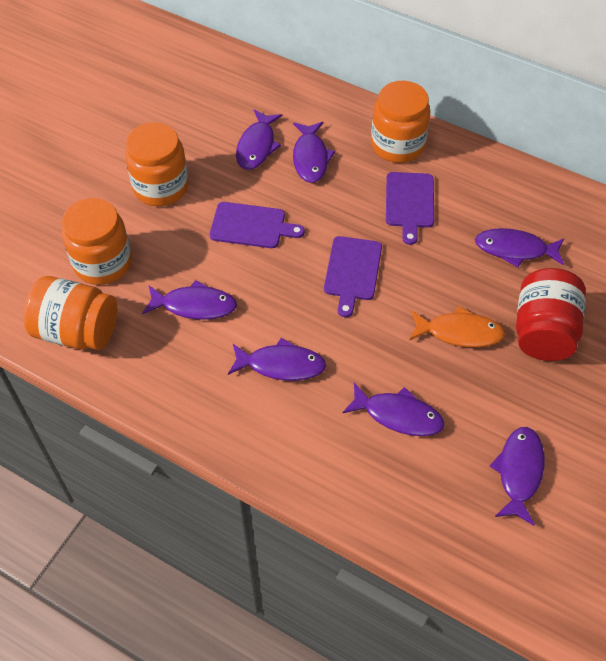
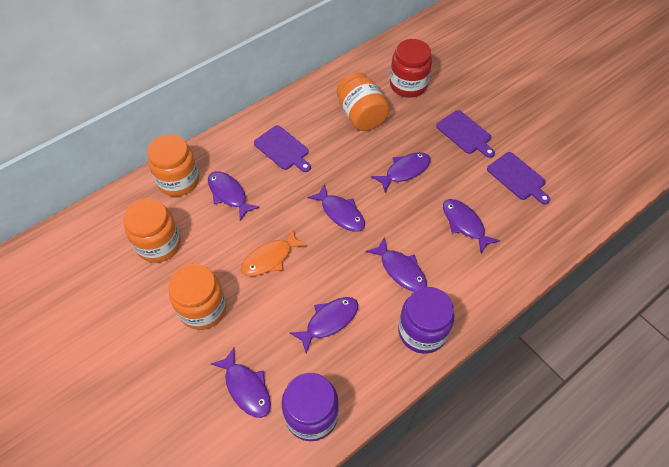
purple jar: none = 0 -> [282,373,339,441] [398,287,455,354] = 2

